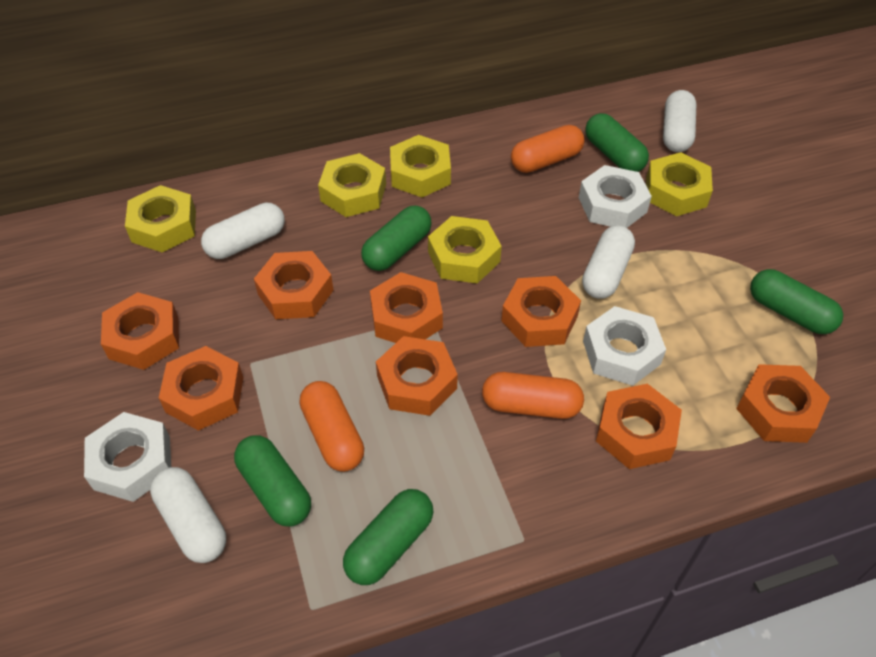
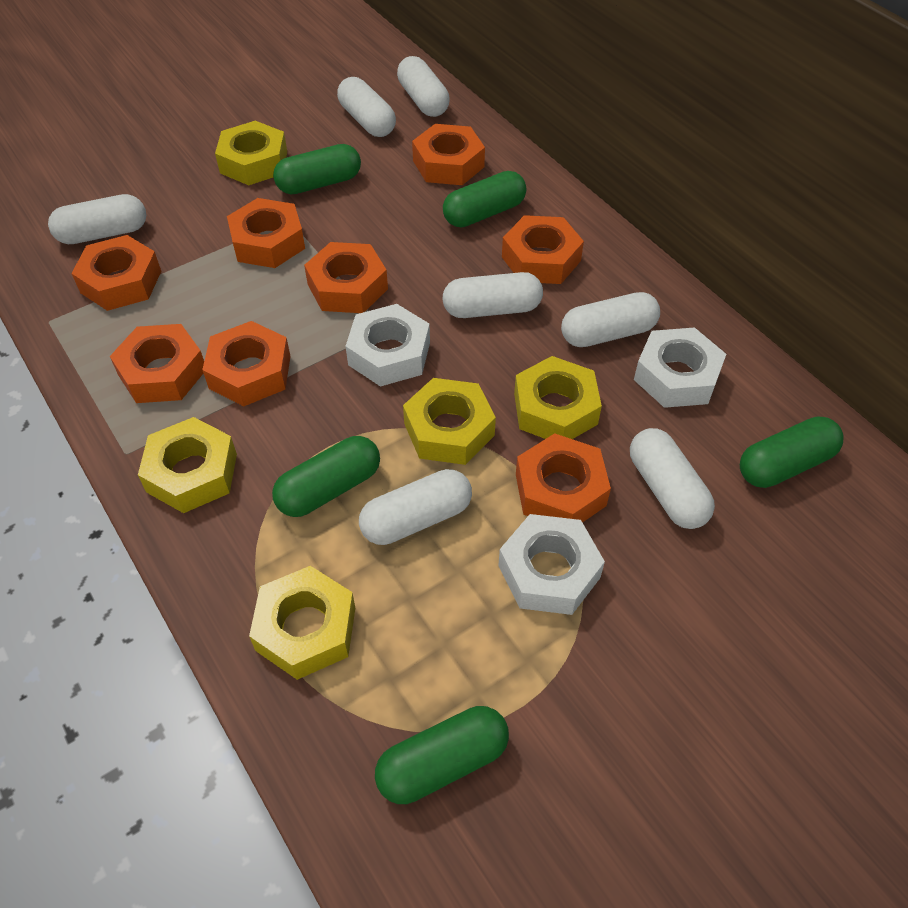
orange capsule: [300,381,364,472] [482,372,584,419] [511,125,585,173] = 3 -> none = 0
white capsule: [150,467,226,563] [201,203,285,259] [582,225,635,298] [663,90,696,152] = 4 -> [48,194,146,244] [337,77,396,137] [359,469,472,545] [397,56,450,117] [443,272,543,318] [561,292,660,347] [630,428,715,529] = 7

